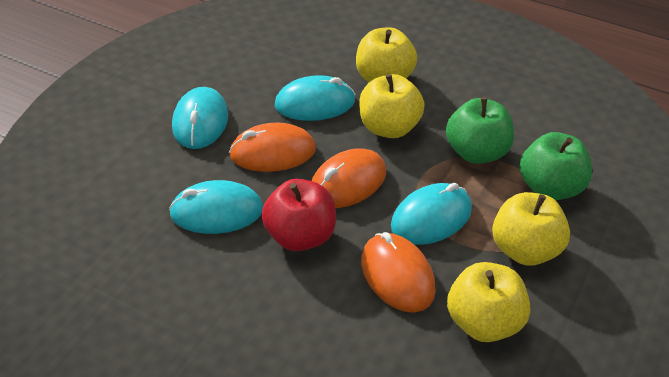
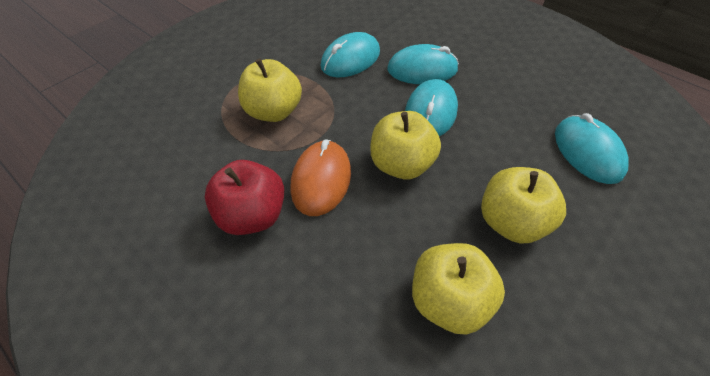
green apple: [446,97,514,164] [520,132,592,200] = 2 -> none = 0
orange mouse: [229,123,316,172] [311,148,386,208] [361,232,436,312] = 3 -> [290,139,351,216] = 1

